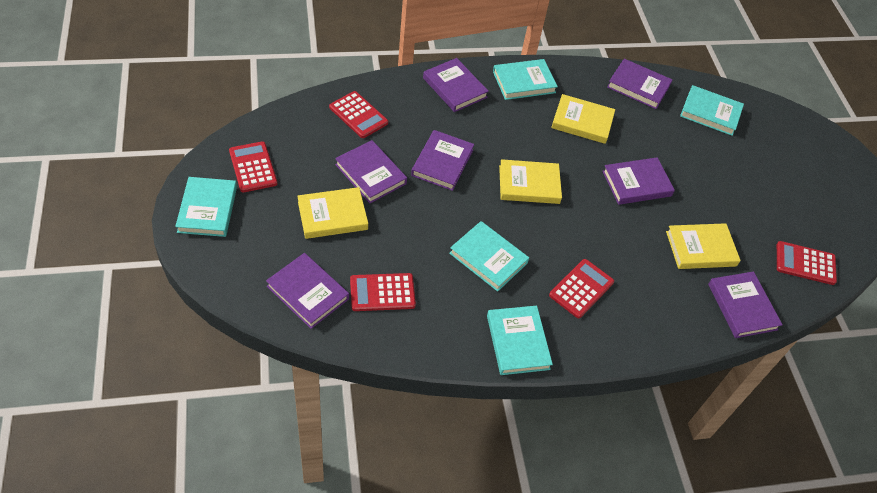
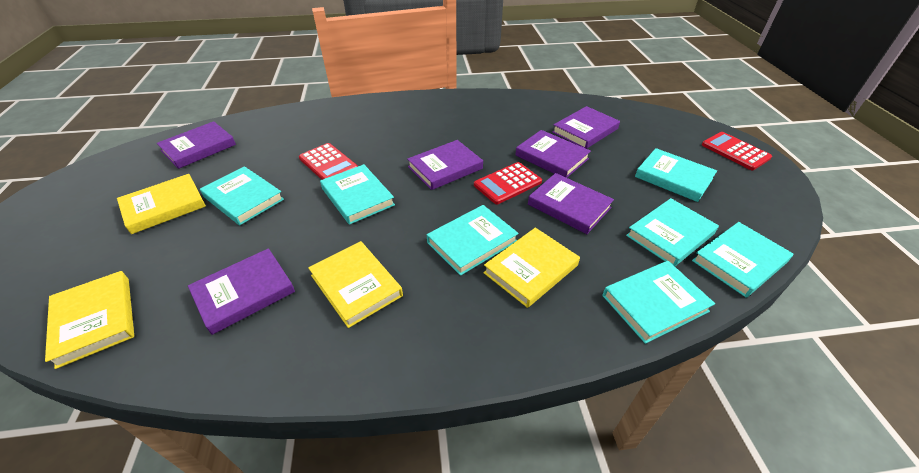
purple book: [266,253,349,329] [335,140,407,203] [411,130,474,191] [423,58,489,112] [602,157,675,205] [607,59,672,109] [708,271,783,338] = 7 -> [157,121,236,169] [188,248,295,335] [407,140,483,190] [515,130,591,178] [528,173,614,234] [552,106,620,149] = 6
red calculator: [229,141,277,193] [329,91,388,138] [350,273,416,311] [549,259,614,318] [777,241,837,285] = 5 -> [299,143,358,180] [474,162,542,204] [702,132,772,170] = 3
turquoise book: [175,177,237,237] [449,221,529,292] [487,306,553,375] [493,59,558,100] [680,85,744,136] = 5 -> [200,166,284,225] [320,164,395,225] [427,205,519,276] [602,261,715,344] [626,198,719,266] [635,148,717,202] [692,222,794,297] = 7

